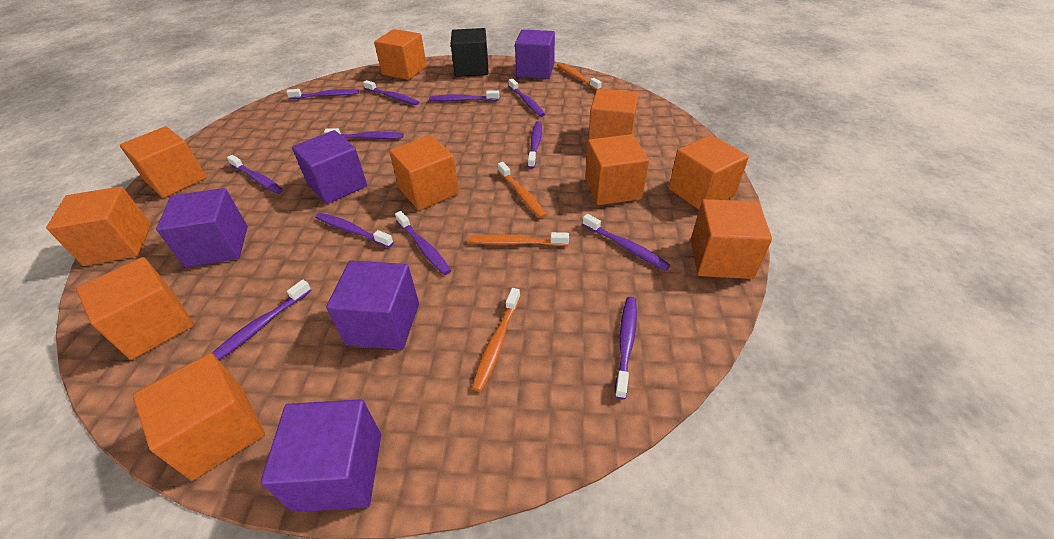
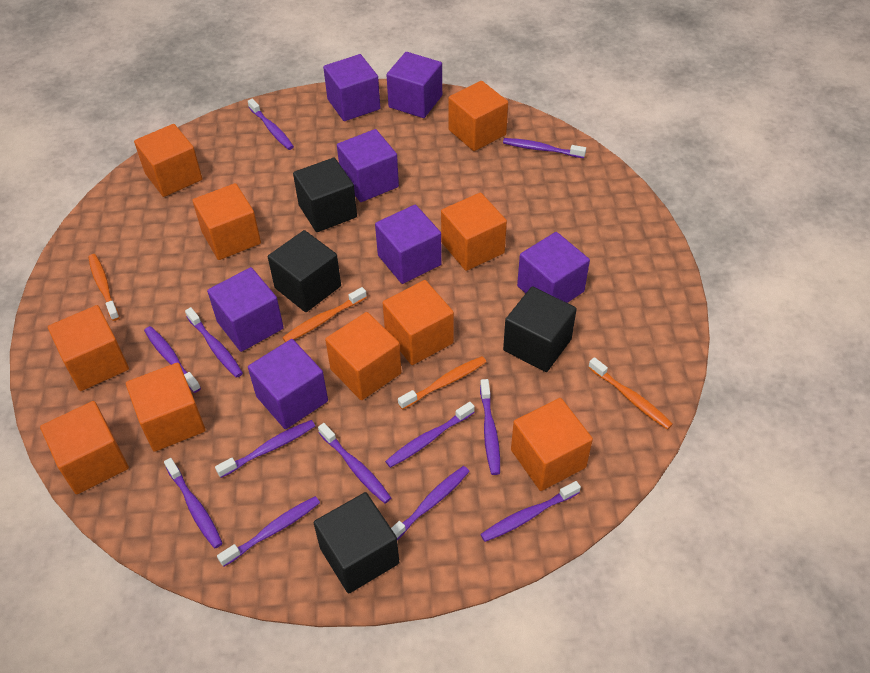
black cube: [451,28,488,77] = 1 -> [268,230,341,312] [293,158,357,232] [314,492,399,594] [503,286,577,372] = 4
purple cube: [156,188,248,267] [261,399,381,512] [292,130,367,204] [326,260,419,350] [515,30,555,79] = 5 -> [207,267,284,352] [248,339,328,429] [323,54,380,121] [337,129,399,202] [375,205,442,284] [386,52,442,118] [517,232,590,303] = 7

